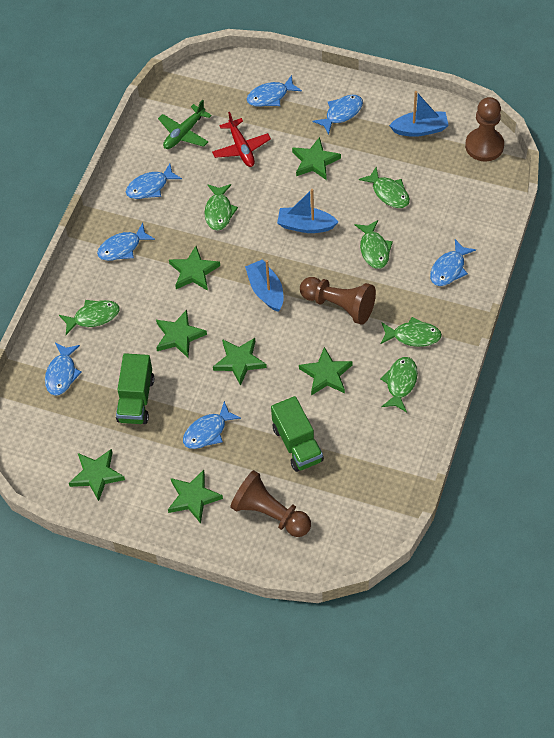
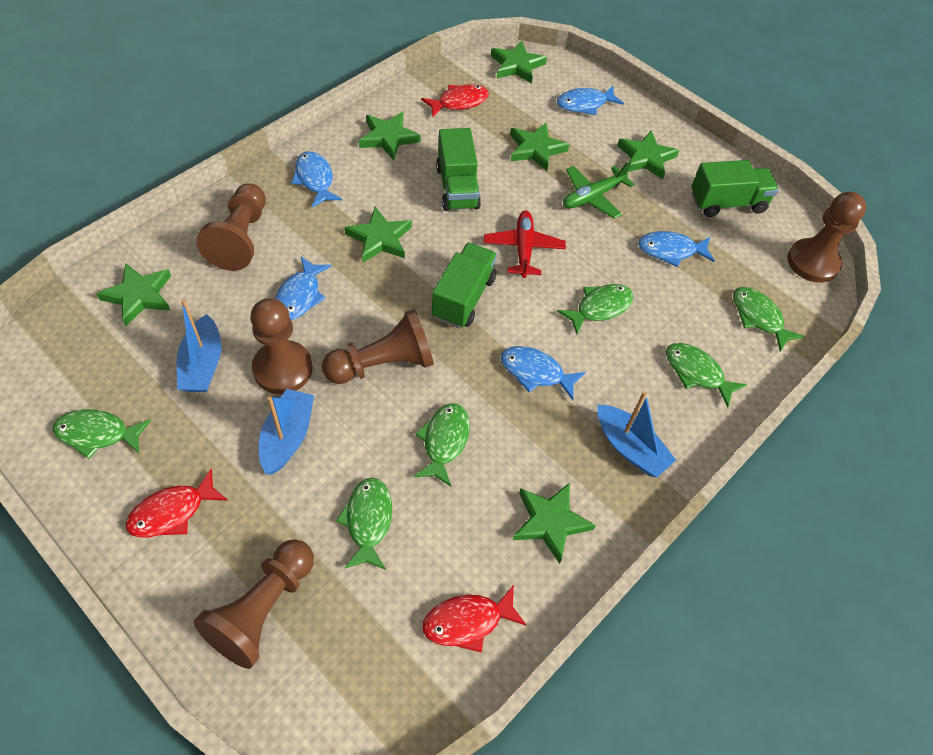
blue fish: [45,343,82,396] [97,223,155,261] [126,163,182,199] [183,401,241,449] [247,75,302,107] [313,95,363,135] [430,239,476,286] = 7 -> [275,256,332,320] [292,151,342,207] [500,346,586,400] [557,86,624,115] [638,231,715,267] = 5
brown pawn: [230,470,311,537] [300,277,376,325] [465,97,504,161] = 3 -> [193,539,314,669] [196,183,266,271] [250,298,313,394] [322,309,434,384] [787,192,866,283] = 5
green truck: [116,353,154,424] [271,396,324,472] = 2 -> [432,243,497,328] [436,128,481,211] [691,160,779,217] = 3
red fish: none = 0 -> [126,469,228,538] [421,84,489,118] [422,585,526,653] = 3

